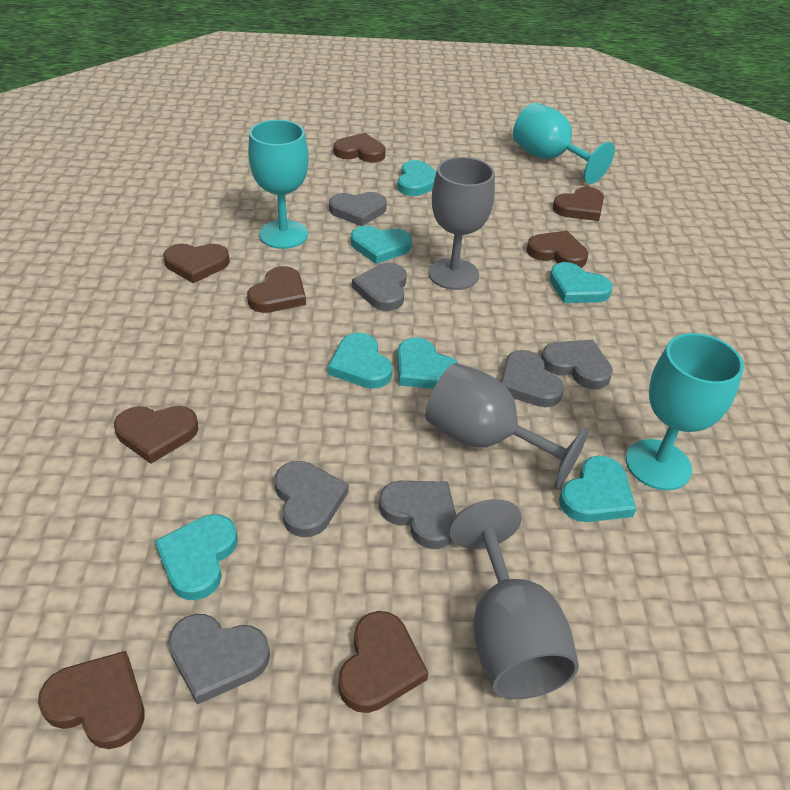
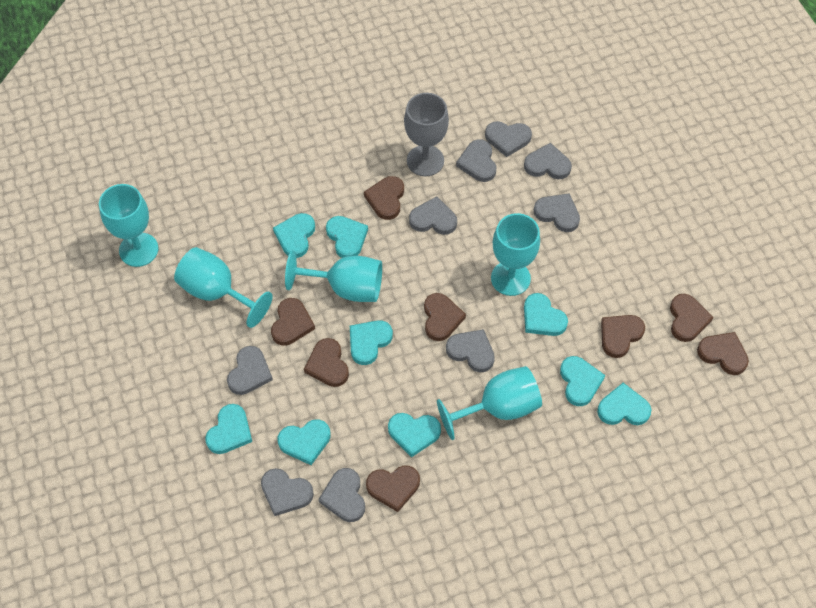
grey goblet: [425,363,589,489] [428,157,495,290] [449,499,579,699] = 3 -> [404,93,449,176] = 1
grey heart: [168,614,270,705] [275,461,348,537] [329,192,387,226] [352,263,407,311] [379,481,456,549] [500,350,564,407] [541,340,613,389] = 7 -> [227,346,273,395] [261,468,314,516] [318,468,365,522] [409,196,457,235] [446,329,495,372] [456,140,496,182] [485,121,532,157] [524,143,572,179] [534,193,580,232] = 9
turquoise goblet: [248,120,309,249] [513,103,615,184] [626,333,744,490] = 3 -> [99,184,158,267] [174,247,273,328] [285,250,382,302] [437,366,542,440] [491,213,540,296] = 5
turquoise heart: [155,514,238,600] [328,332,392,389] [351,226,412,264] [397,337,459,389] [398,160,436,196] [549,262,613,303] [559,456,636,522] = 7 -> [205,404,252,454] [273,213,315,258] [277,419,331,465] [326,216,368,258] [350,320,393,365] [388,413,441,457] [524,293,568,336] [560,356,605,406] [597,383,651,425] = 9

